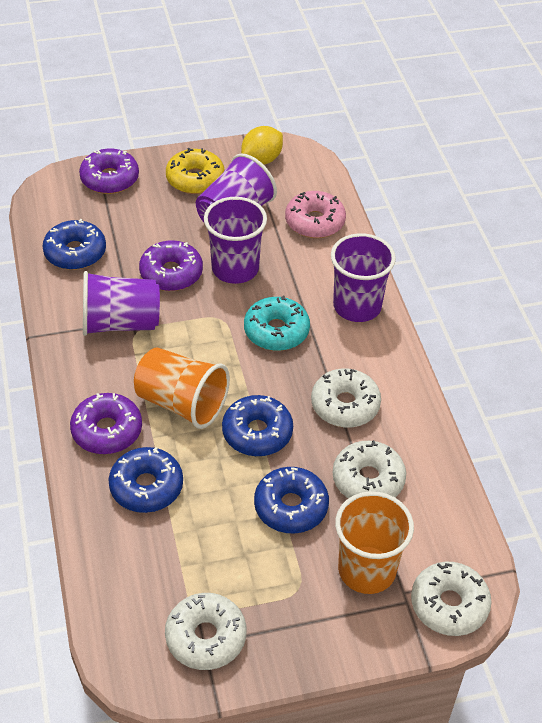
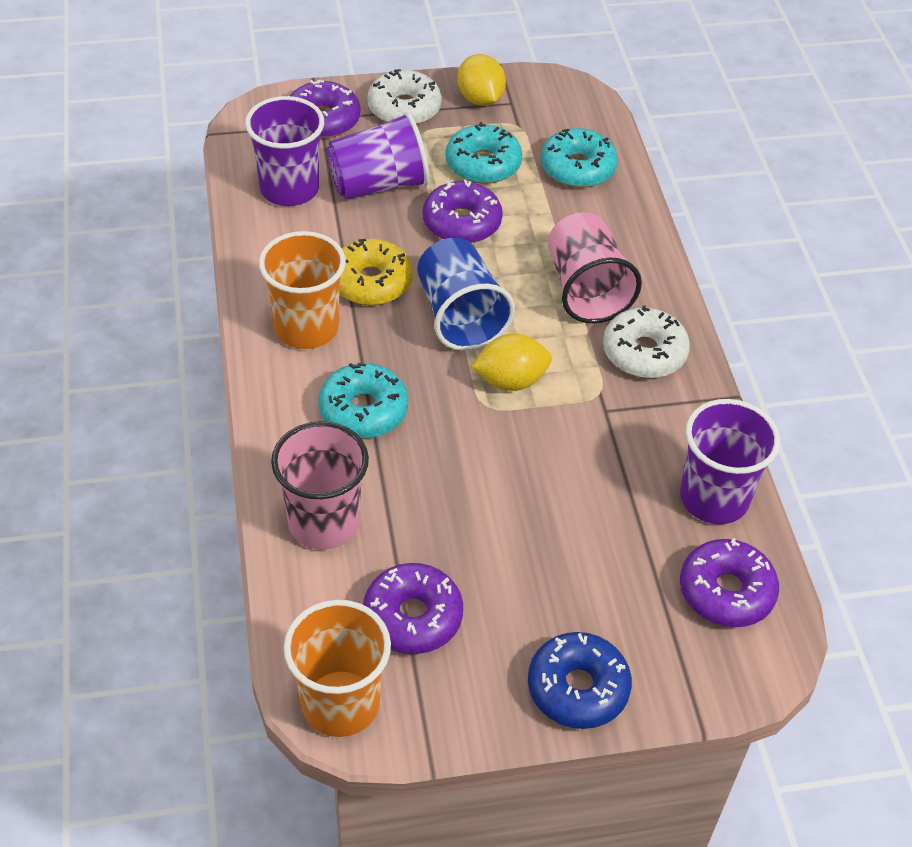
blue cup: none = 0 -> [417,238,515,351] = 1
blue donut: [42,219,106,270] [109,447,183,513] [222,395,293,456] [254,467,329,533] = 4 -> [528,632,632,729] = 1
pink cup: none = 0 -> [271,421,369,550] [548,212,642,323] = 2
pink donut: [285,191,346,238] = 1 -> none = 0
purple cup: [83,271,160,336] [196,153,277,222] [204,197,267,284] [331,233,396,322] = 4 -> [245,96,324,206] [326,112,429,200] [680,399,780,524] = 3
purple donut: [70,393,142,454] [79,148,139,194] [139,240,203,291] = 3 -> [290,80,360,138] [363,563,463,654] [423,180,503,243] [680,538,779,627] = 4
turquoise donut: [244,296,310,351] = 1 -> [318,363,408,438] [445,122,522,184] [541,128,618,188] = 3
white donut: [165,593,246,670] [311,368,381,428] [333,440,406,498] [411,562,492,636] = 4 -> [367,69,442,125] [603,305,690,378] = 2
yellow lemon: [241,126,283,165] = 1 -> [457,54,506,106] [471,333,552,391] = 2

